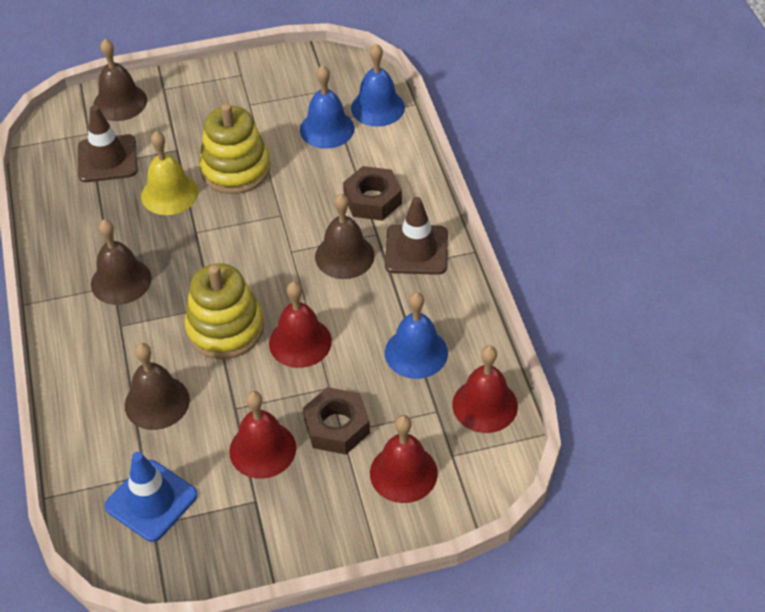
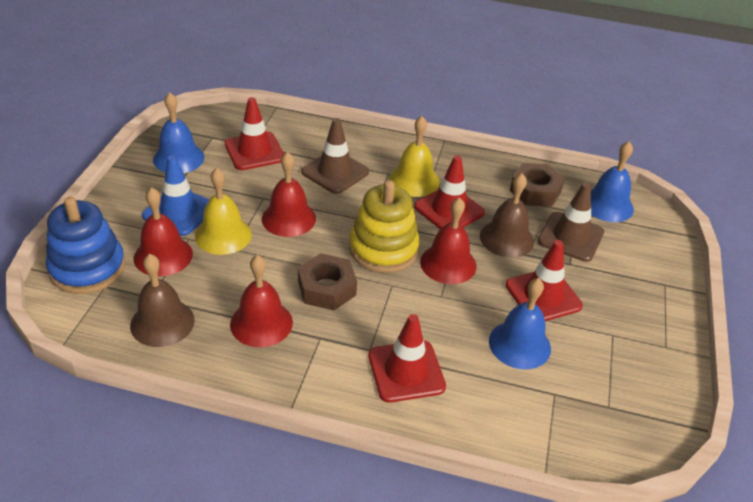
blue stacking toy: none = 0 -> [46,197,126,294] = 1
brown bell: [91,219,151,305] [94,39,147,121] [125,343,190,430] [315,194,375,279] = 4 -> [130,254,195,347] [480,173,534,258] = 2
red traffic cone: none = 0 -> [225,97,284,170] [368,314,446,402] [414,155,485,229] [505,240,583,321] = 4
yellow bell: [141,131,198,215] = 1 -> [195,168,252,255] [389,116,440,197] = 2
yellow stacking toy: [184,263,264,359] [199,103,270,194] = 2 -> [349,180,420,273] = 1

